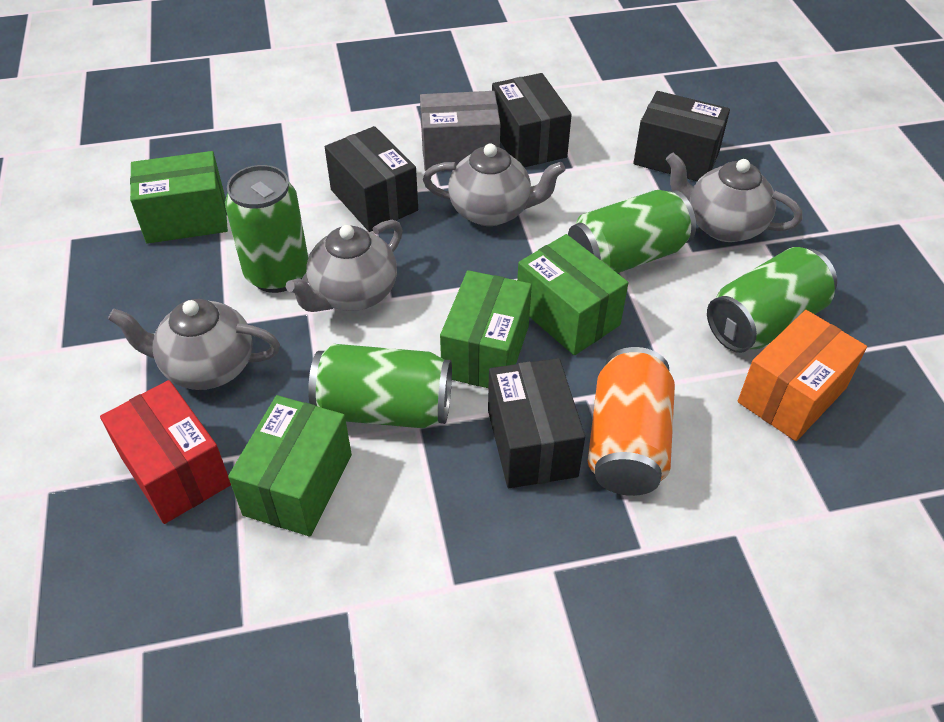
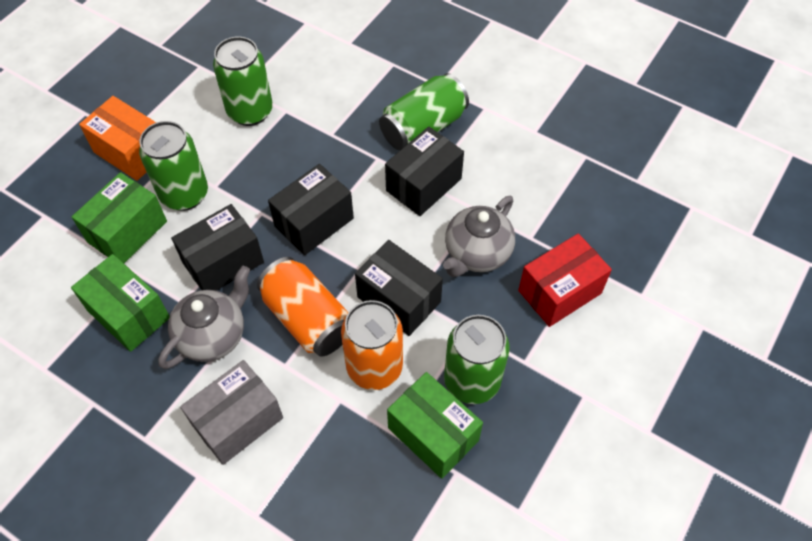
green box: [130,151,228,244] [228,395,352,536] [440,270,532,388] [517,234,628,355] = 4 -> [71,254,170,352] [72,172,167,263] [387,372,483,479] = 3
grey teapot: [108,299,280,390] [286,220,403,312] [423,143,565,226] [666,153,802,242] = 4 -> [158,266,250,369] [443,196,515,277] = 2
orange can: [588,347,675,496] = 1 -> [257,257,349,357] [341,300,403,390] = 2

